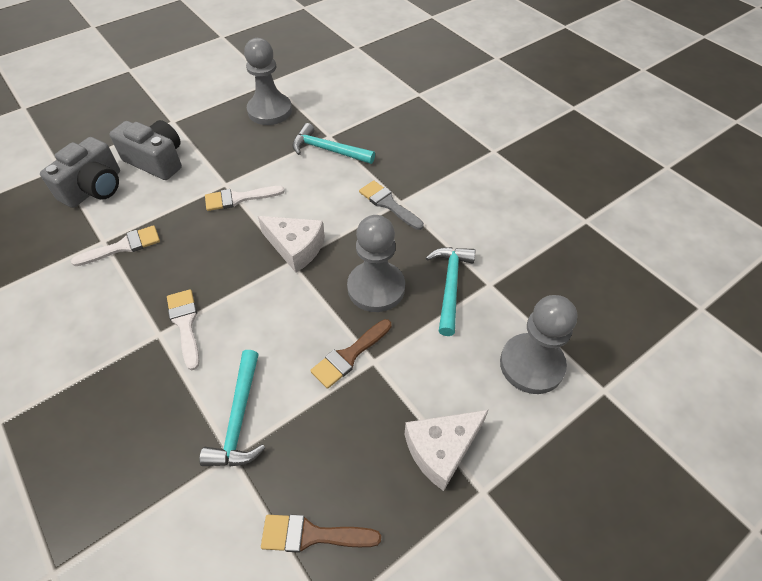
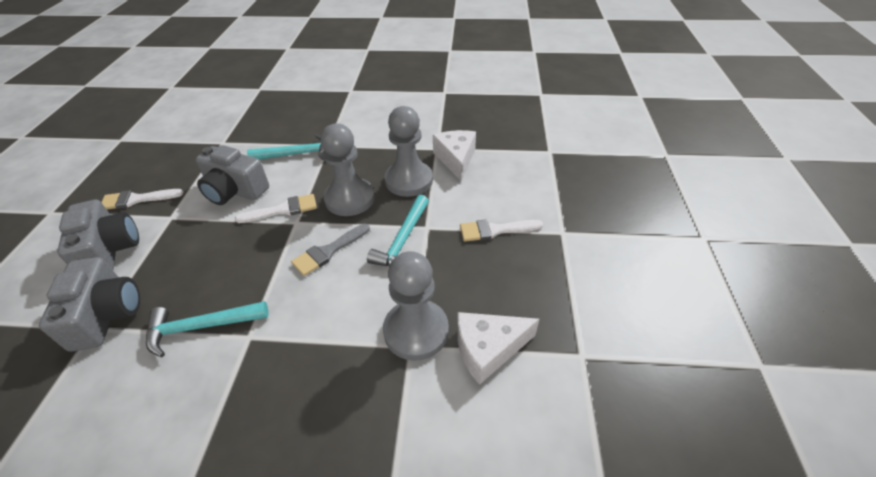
brown brush: [261,515,381,553] [310,319,391,389] = 2 -> none = 0
grey camera: [40,137,120,208] [110,120,182,180] = 2 -> [39,257,140,352] [57,200,139,270] [195,145,269,205] = 3

